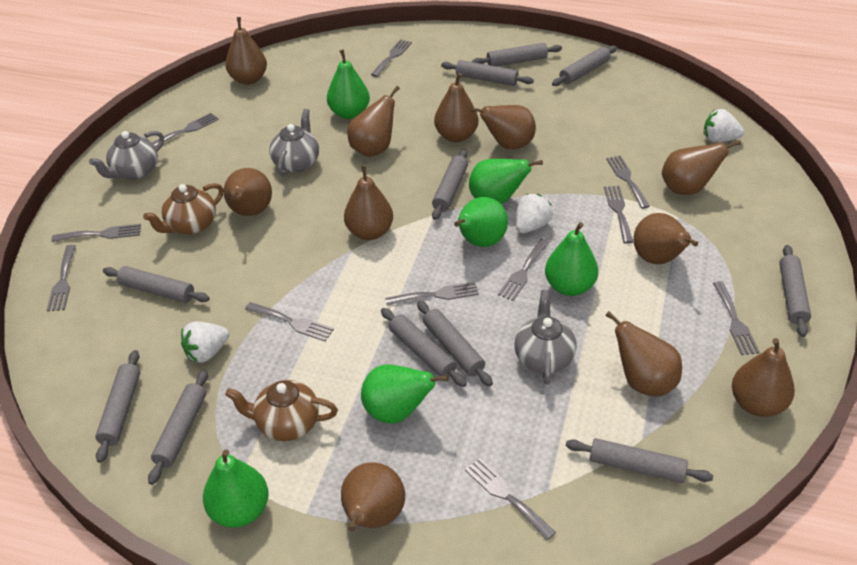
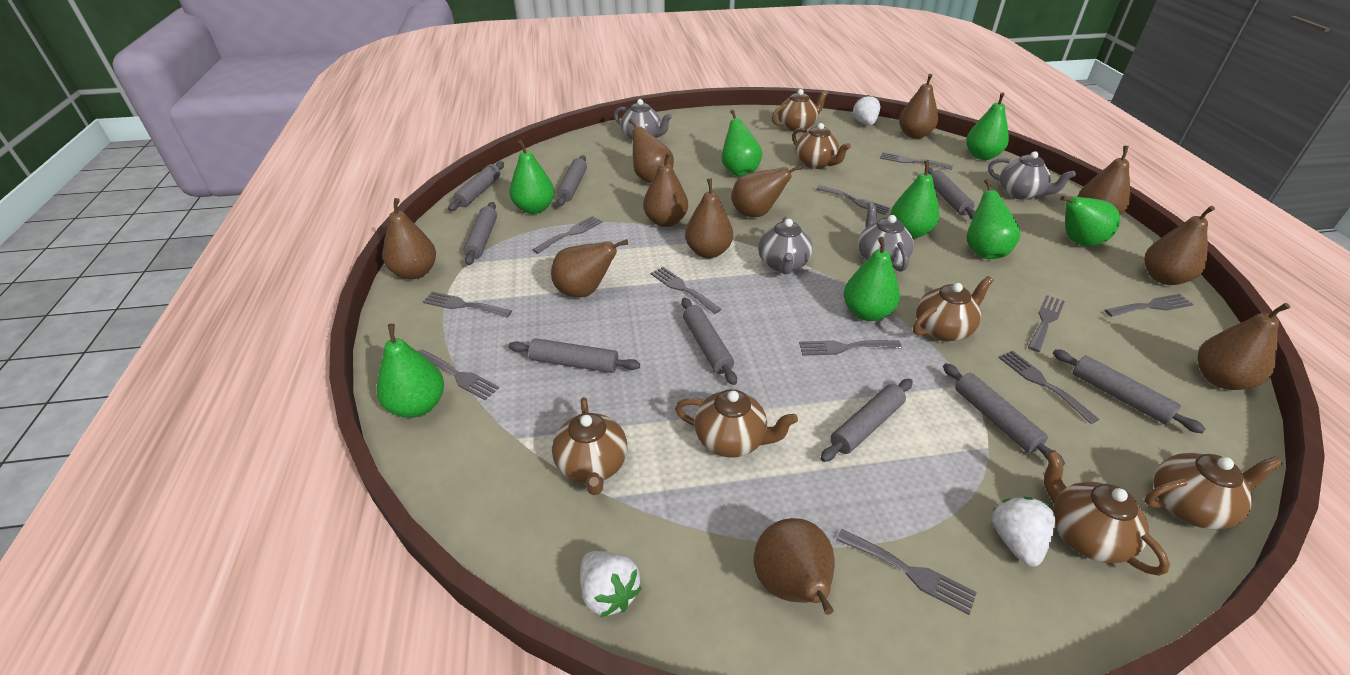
brown teapot: [143,183,224,235] [225,380,338,441] = 2 -> [552,397,627,495] [675,389,798,458] [772,89,828,131] [792,123,851,169] [913,276,994,341] [1044,450,1170,576] [1144,453,1283,530] = 7
green pear: [203,449,269,528] [327,49,370,119] [361,364,449,424] [454,197,508,247] [469,159,543,204] [545,222,598,296] = 6 -> [377,324,444,418] [509,140,555,214] [721,110,762,176] [844,237,900,321] [891,160,940,238] [966,92,1009,160] [967,179,1021,259] [1060,196,1120,246] = 8
grey rolling pin: [95,350,140,463] [103,266,210,303] [148,370,208,485] [381,308,467,387] [417,301,493,386] [432,149,468,220] [441,60,534,86] [472,43,562,66] [552,45,617,86] [566,438,713,483] [779,245,811,337] = 11 -> [448,162,504,211] [464,202,497,265] [508,338,640,373] [557,155,587,206] [681,298,737,385] [821,379,913,462] [928,167,976,219] [943,363,1065,466] [1053,349,1206,433] = 9
grey teapot: [89,131,164,180] [269,109,319,176] [514,290,577,385] = 3 -> [614,99,672,141] [758,217,813,274] [858,201,914,272] [988,151,1076,200] = 4

